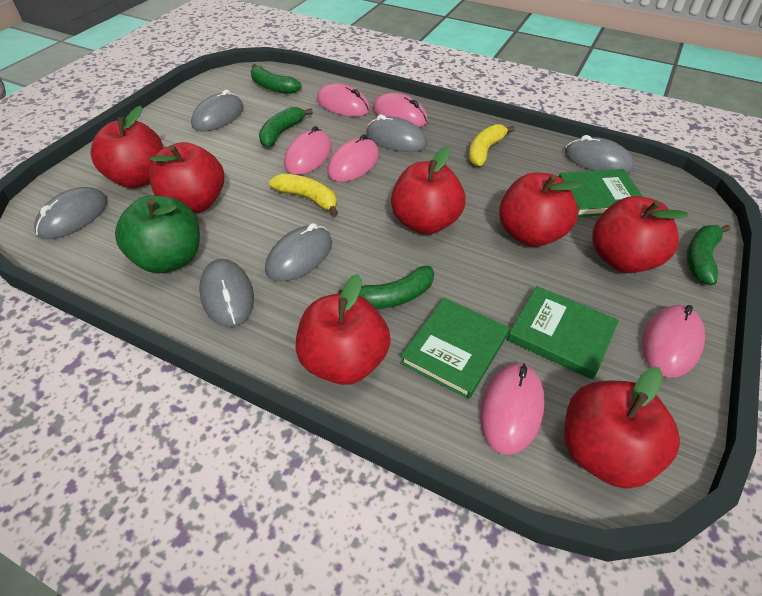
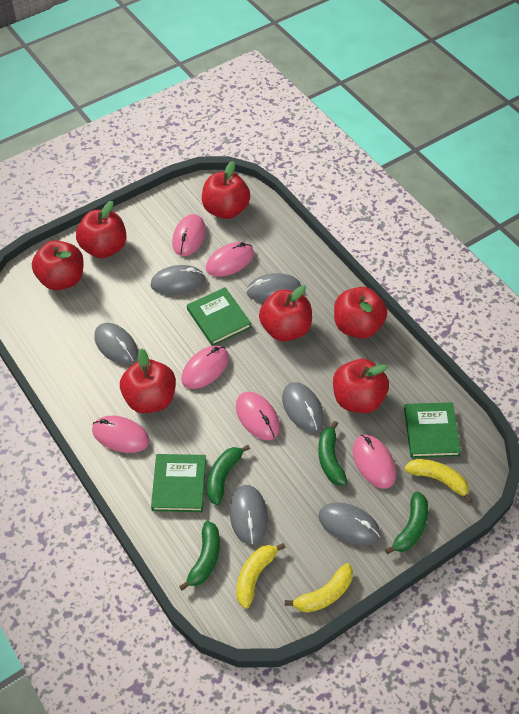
green apple: [115,195,200,273] = 1 -> none = 0
yellow banana: [269,174,338,216] [469,124,515,166] = 2 -> [236,543,286,609] [285,563,353,613] [405,459,473,503] = 3

